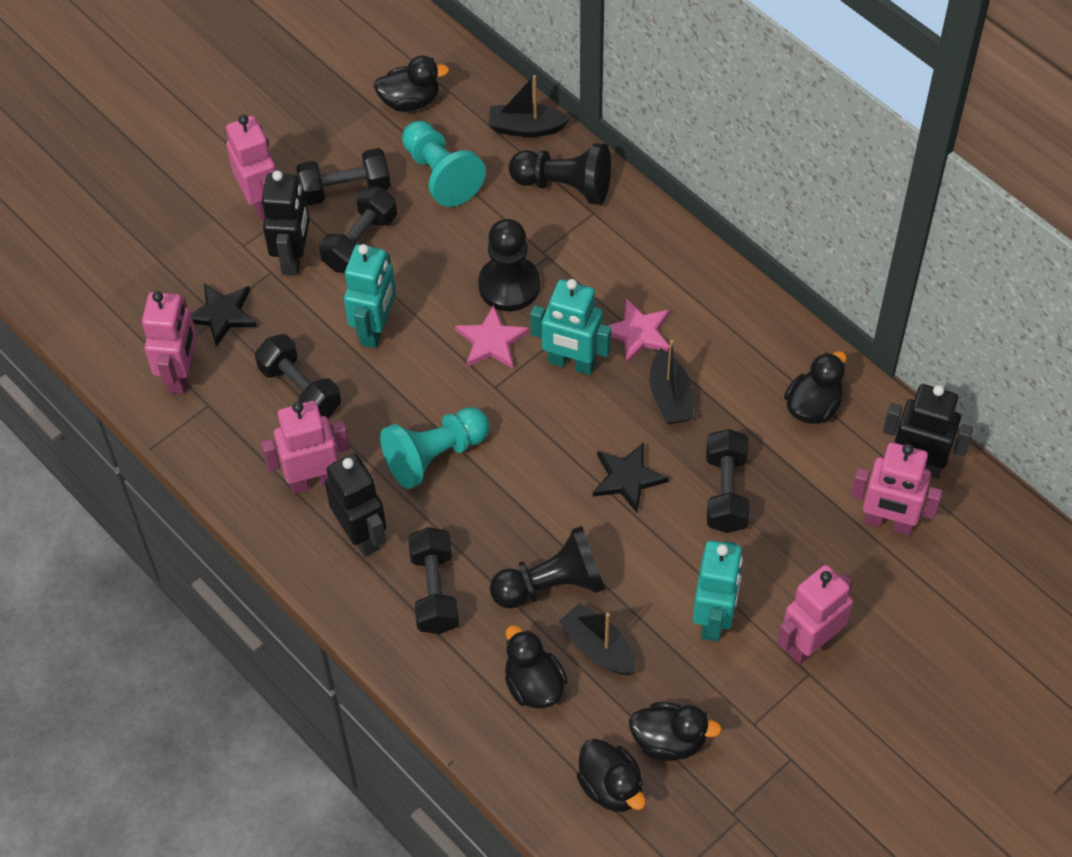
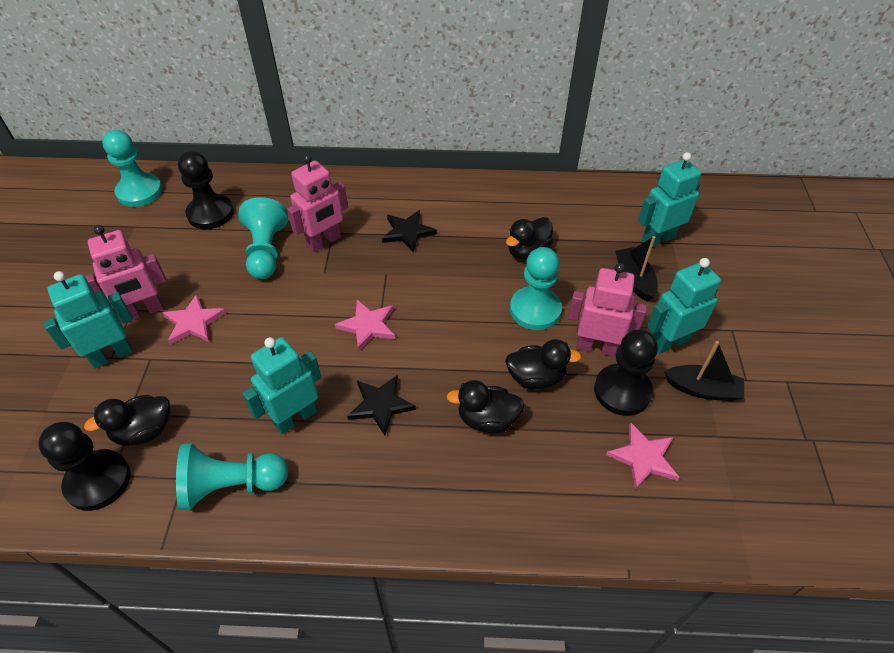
black boat: [489,75,570,137] [558,603,636,675] [650,340,694,425] = 3 -> [615,236,658,302] [664,341,744,401] = 2
black duck: [374,56,449,112] [505,625,568,709] [577,739,646,812] [629,702,722,761] [784,351,847,424] = 5 -> [84,395,170,446] [446,380,525,433] [505,339,581,390] [506,217,553,260] = 4
black dumbbell: [255,334,341,418] [296,148,391,206] [319,186,397,273] [408,527,459,634] [706,429,750,533] = 5 -> none = 0
black robot: [262,170,310,276] [325,453,386,557] [883,384,973,479] = 3 -> none = 0
pink robot: [142,291,197,394] [226,115,276,221] [261,401,350,494] [777,565,853,665] [851,442,943,535] = 5 -> [85,225,167,321] [287,154,348,252] [568,263,647,357] = 3
pink star: [455,305,529,368] [608,298,670,364] = 2 -> [162,294,226,345] [335,300,395,352] [606,422,679,490] = 3
turquoise pawn: [380,407,489,489] [402,121,486,207] = 2 -> [102,130,163,207] [176,443,288,510] [238,197,288,279] [510,247,562,330] = 4
turquoise robot: [344,244,396,348] [530,279,612,375] [693,541,743,642] = 3 -> [43,271,133,368] [242,337,321,434] [638,152,701,247] [647,258,721,354] = 4

